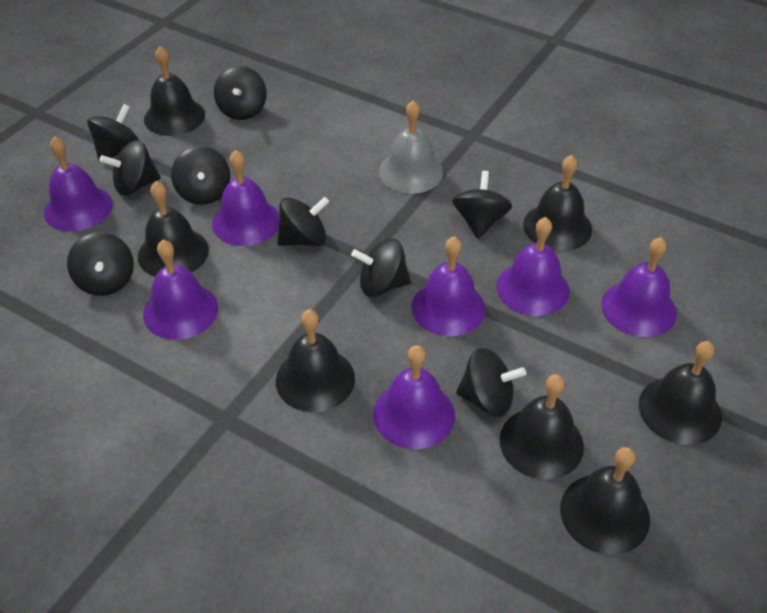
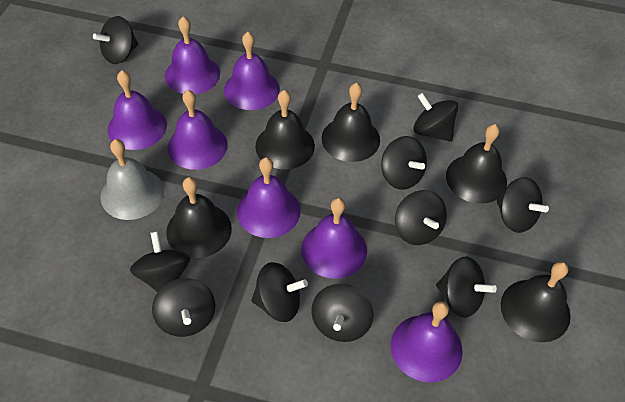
black bell: [138,181,209,277] [144,46,205,136] [276,310,355,412] [499,374,584,479] [523,155,592,251] [560,447,650,555] [639,341,722,445] = 7 -> [166,177,232,258] [255,90,315,169] [321,83,380,162] [446,124,507,204] [501,261,571,342] = 5
black spinning top: [67,232,134,296] [87,104,139,162] [99,140,161,196] [171,146,230,205] [214,66,267,120] [278,197,329,246] [351,238,411,297] [452,171,512,239] [456,348,526,417] = 9 -> [93,16,138,64] [130,231,190,292] [152,278,215,337] [251,262,308,322] [311,284,374,342] [381,136,427,190] [395,190,447,245] [413,93,458,142] [436,257,497,318] [497,177,549,233] = 10

